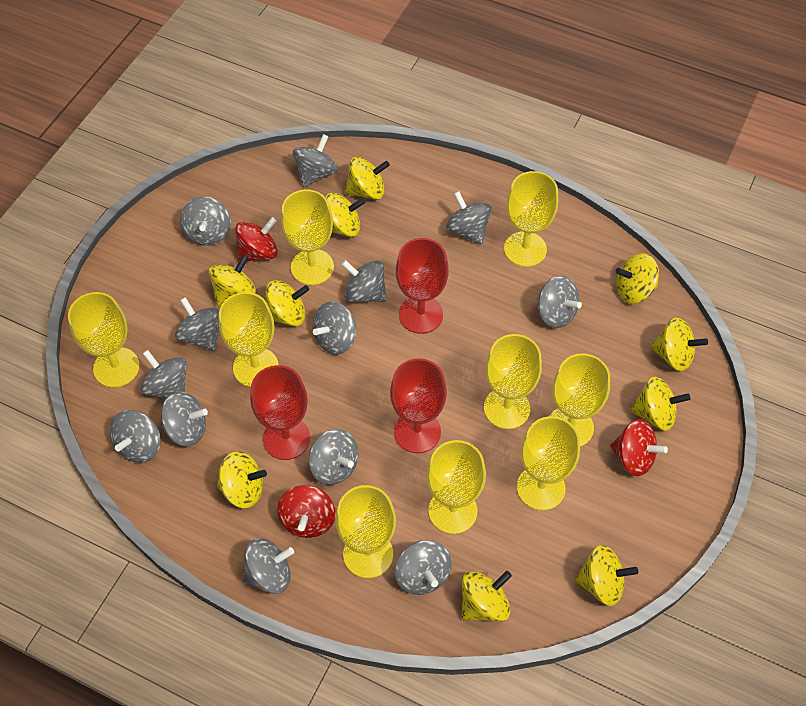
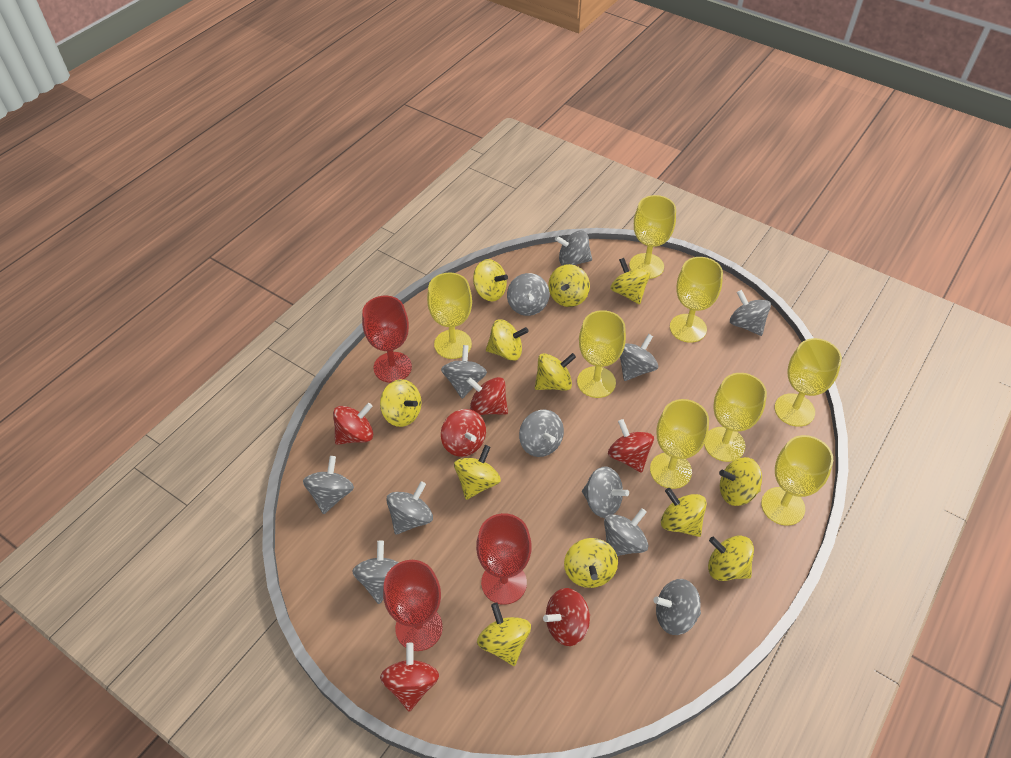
grey spinning top: [110,410,161,463] [140,350,187,398] [161,392,208,446] [175,297,220,352] [180,196,231,246] [242,538,294,594] [293,134,338,187] [309,429,359,485] [313,302,356,355] [341,260,387,302] [395,540,452,595] [446,191,492,245] [537,276,582,328] = 13 -> [303,456,354,514] [352,540,399,604] [386,481,433,535] [441,345,487,399] [507,273,550,316] [519,410,564,457] [555,230,592,265] [582,466,629,518] [604,508,648,556] [620,334,658,381] [653,579,701,635] [730,290,771,336] = 12
red spinning top: [235,217,278,263] [277,485,336,538] [610,419,668,476] = 3 -> [333,403,373,445] [380,642,439,712] [441,409,486,457] [467,377,508,415] [543,588,590,646] [608,419,654,473] = 6
yellow goblet: [68,292,140,387] [219,292,279,387] [281,189,334,285] [336,485,396,578] [427,440,486,534] [484,334,542,429] [504,171,558,267] [517,416,580,510] [550,353,610,447] = 9 -> [427,273,472,359] [577,310,626,398] [629,195,676,279] [650,399,709,489] [670,257,723,343] [704,373,767,462] [761,435,833,526] [775,338,842,427] = 8
yellow spinning top: [208,254,256,307] [217,451,267,508] [265,280,309,326] [325,192,366,237] [345,157,390,200] [461,571,512,622] [574,545,638,606] [615,253,659,304] [630,376,690,431] [650,318,708,371] = 10 -> [380,379,422,427] [454,445,501,500] [473,259,508,301] [477,603,531,666] [486,319,529,361] [535,353,576,391] [548,264,590,307] [564,538,618,588] [610,258,650,304] [661,488,707,537] [708,536,754,581] [719,457,762,506] = 12

